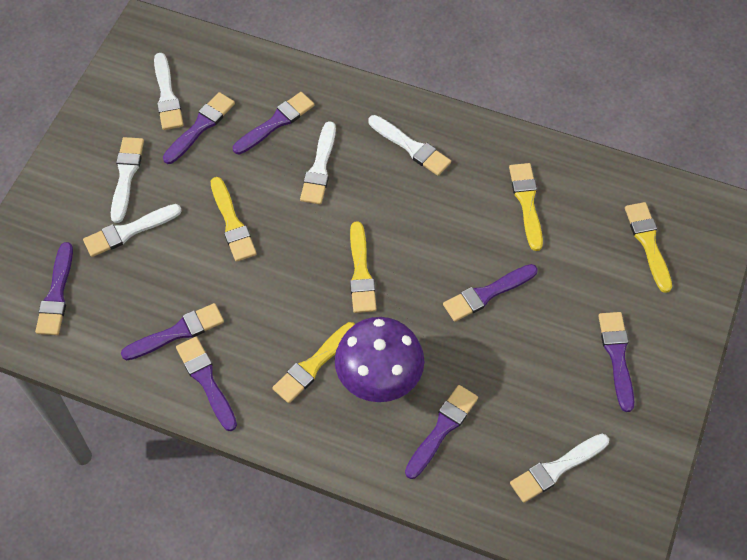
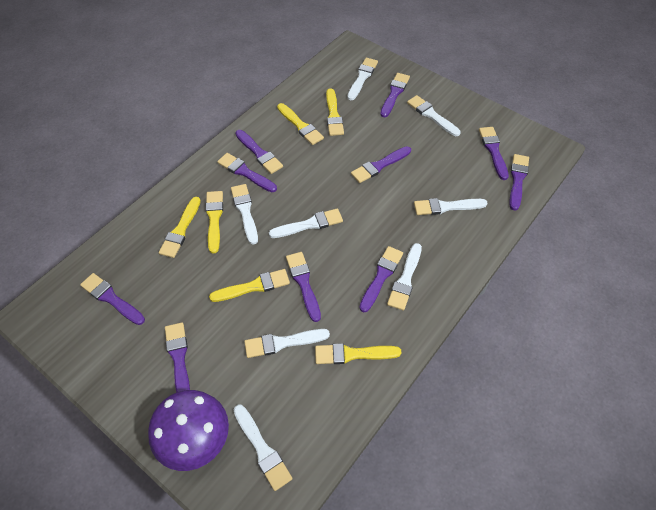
purple brush: [35,242,73,335] [121,303,224,360] [163,92,235,164] [176,337,237,431] [233,92,314,154] [405,385,478,479] [443,264,538,322] [598,312,634,412] = 8 -> [80,273,145,325] [165,322,190,393] [217,153,277,192] [235,130,283,174] [286,252,321,322] [351,146,411,183] [359,246,403,312] [380,73,410,117] [479,127,509,180] [509,154,529,211] = 10
white brush: [83,204,182,257] [111,137,144,223] [154,53,183,130] [300,121,336,204] [369,115,451,176] [510,434,609,503] = 6 -> [231,184,258,244] [234,404,292,491] [244,329,330,358] [269,208,343,238] [347,58,378,100] [387,243,422,311] [407,95,461,136] [414,198,488,215] = 8
yellow brush: [211,177,257,262] [272,322,355,403] [350,222,377,313] [509,163,543,251] [625,202,672,293] = 5 -> [159,197,201,258] [205,191,223,254] [209,269,290,302] [277,103,324,145] [315,343,402,364] [326,88,344,136] = 6

